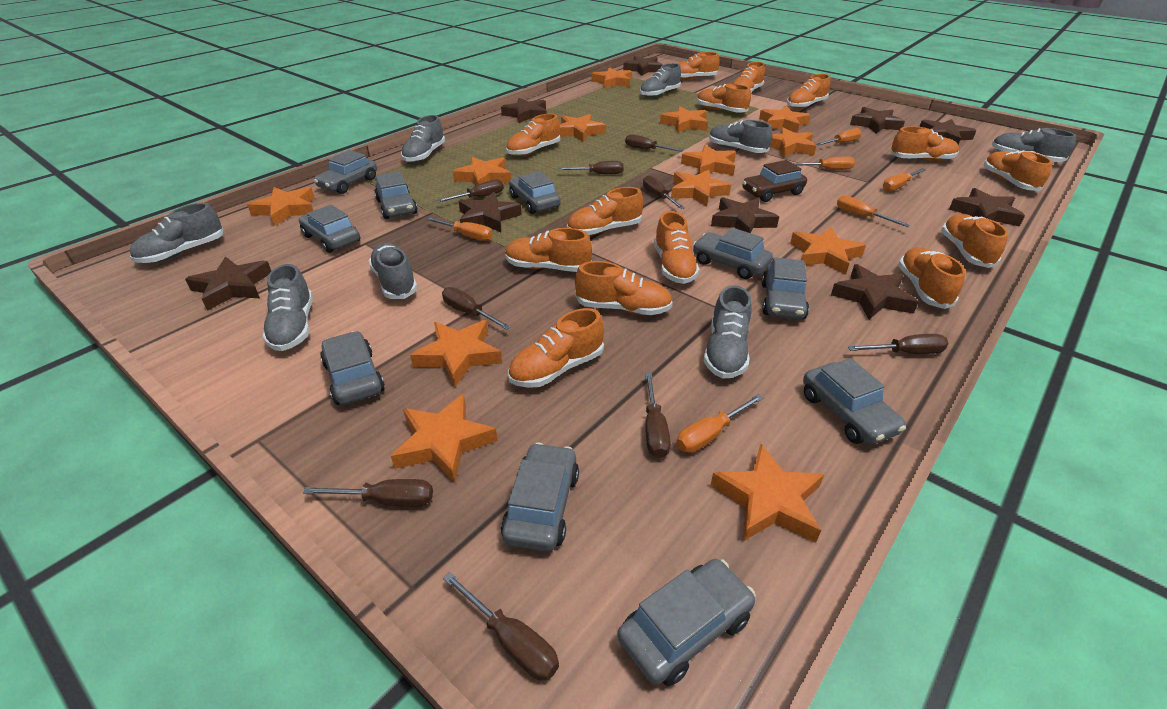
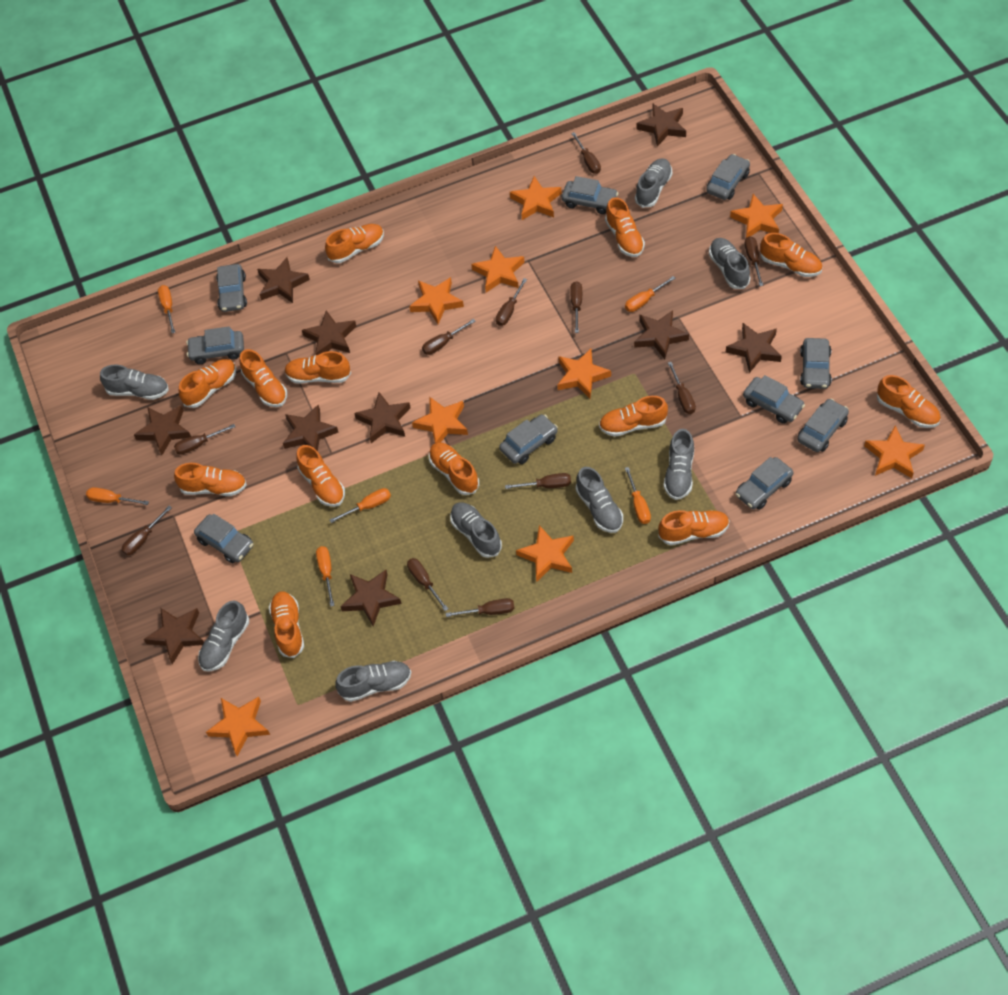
brown car: [742,160,807,202] = 1 -> none = 0
brown screwdriver: [303,479,433,507] [437,180,504,203] [442,287,511,330] [443,572,559,681] [558,161,624,174] [625,134,683,152] [643,175,685,209] [645,373,671,458] [848,334,948,354] = 9 -> [122,506,172,556] [174,424,235,455] [407,558,448,611] [422,319,476,355] [446,598,515,617] [496,278,527,326] [505,473,571,489] [570,281,582,333] [571,132,601,174] [668,362,696,414] [745,236,763,286] = 11
brown star: [185,257,271,311] [458,192,522,232] [501,98,547,123] [623,56,663,76] [711,197,779,233] [831,264,919,320] [850,107,905,134] [919,119,976,145] [949,188,1025,227] = 9 -> [134,406,191,455] [144,608,204,664] [257,257,310,303] [283,405,339,451] [302,310,356,355] [340,570,402,626] [354,392,411,443] [634,310,689,359] [637,104,686,146] [726,323,782,373] = 10
orange shoe: [505,228,592,272] [506,113,560,156] [508,308,604,388] [567,187,643,236] [575,261,673,315] [654,211,699,284] [677,52,720,80] [697,84,751,113] [732,62,765,92] [787,74,830,109] [890,126,959,161] [898,247,965,309] [941,214,1008,268] [984,150,1053,191] = 14 -> [174,463,247,496] [179,359,236,408] [240,349,287,407] [269,592,304,658] [284,351,351,384] [296,445,345,507] [325,224,384,263] [429,443,479,495] [599,396,668,437] [605,197,645,257] [658,510,730,545] [760,233,822,277] [877,375,941,428] = 13
orange star: [247,187,315,226] [391,394,498,483] [410,320,502,387] [453,157,511,185] [560,114,605,142] [592,67,632,88] [660,106,708,133] [671,170,731,207] [681,145,736,176] [711,443,824,543] [759,106,810,133] [770,127,816,157] [790,227,866,275] = 13 -> [206,697,270,757] [409,277,464,324] [412,397,468,443] [471,246,525,292] [510,176,562,220] [516,525,574,582] [557,349,611,398] [730,194,783,238] [864,426,925,478] = 9

